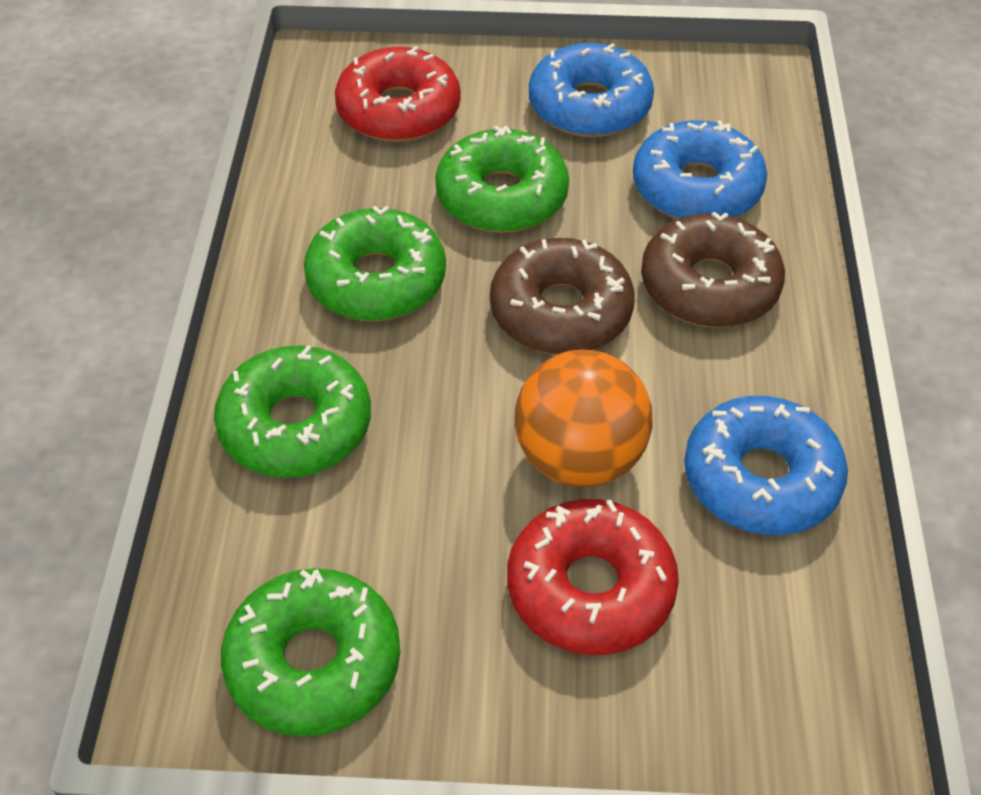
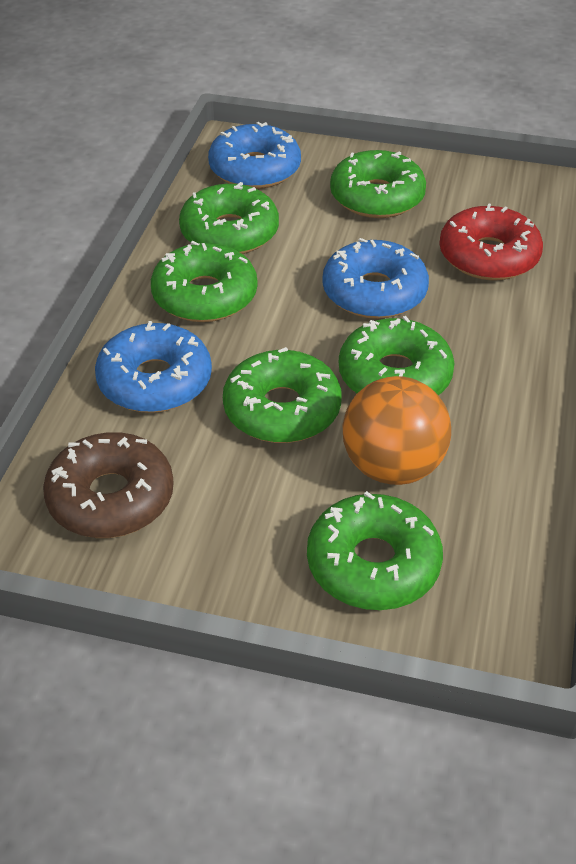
brown donut: [490,238,634,354] [641,212,785,328] = 2 -> [43,432,174,538] = 1
green donut: [214,345,371,478] [221,568,400,737] [304,206,446,321] [435,126,569,233] = 4 -> [151,241,257,322] [179,182,279,254] [223,347,342,443] [307,491,443,610] [330,150,426,218] [339,316,454,395] = 6
red donut: [335,46,461,142] [507,499,679,655] = 2 -> [439,203,543,280] = 1

